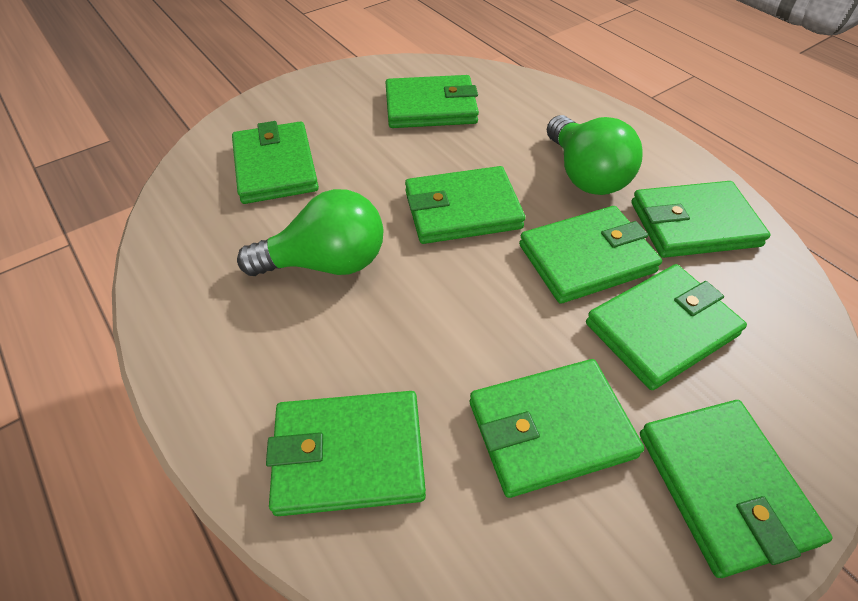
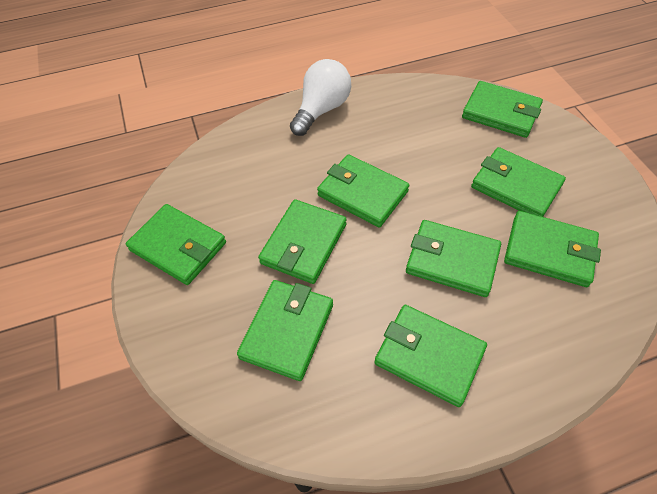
green light bulb: [237,189,384,276] [547,115,643,195] = 2 -> none = 0
white light bulb: none = 0 -> [290,59,351,136] = 1

